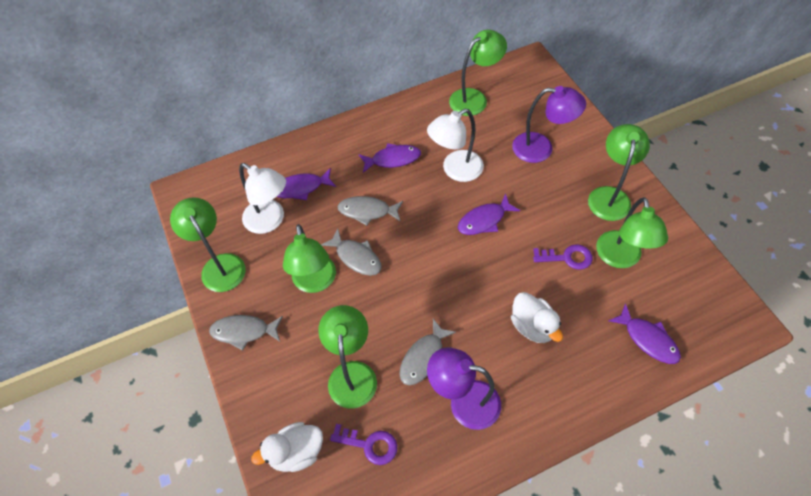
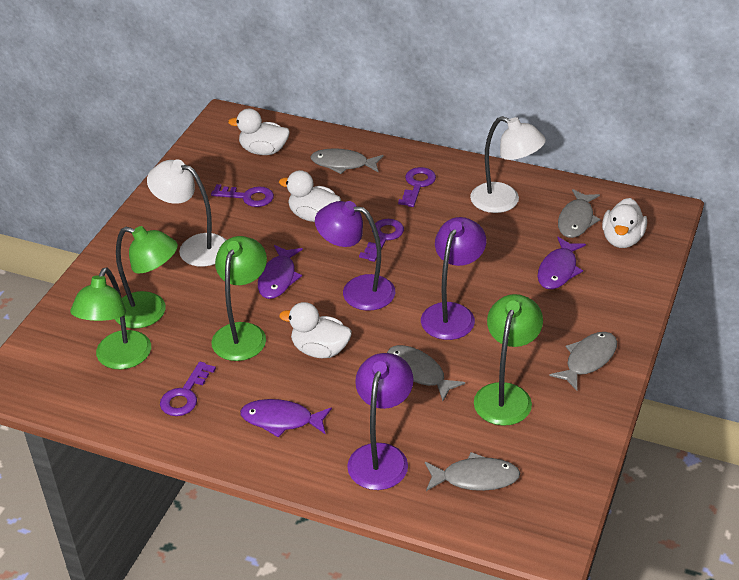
green lamp: [170,197,246,292] [283,224,336,293] [318,305,377,409] [449,30,507,116] [588,124,650,221] [596,197,668,268] = 6 -> [70,267,151,369] [115,226,178,328] [211,236,267,361] [474,294,543,426] = 4
grey fish: [209,315,283,351] [321,229,382,276] [337,196,403,226] [399,319,456,385] = 4 -> [310,148,383,174] [387,345,465,401] [425,452,520,491] [549,332,617,391] [558,189,600,238] = 5
purple fish: [277,168,336,200] [359,143,421,173] [458,194,520,235] [608,303,681,364] = 4 -> [240,399,332,438] [258,245,303,299] [537,237,586,289] = 3
purple key: [330,424,397,465] [533,244,593,270] = 2 -> [160,362,216,416] [211,184,274,207] [359,219,404,262] [398,167,436,207] = 4
purple lamp: [427,347,501,430] [512,86,586,163] = 2 -> [315,201,395,311] [347,353,414,490] [421,217,486,340] = 3
white duck: [251,422,323,472] [511,292,563,343] = 2 -> [228,109,290,155] [279,170,341,222] [279,302,352,358] [602,198,647,248] = 4

